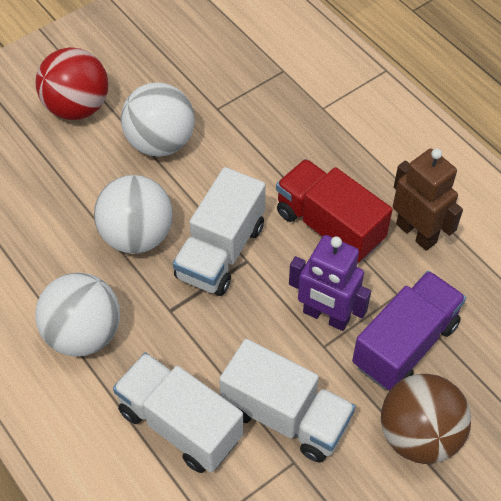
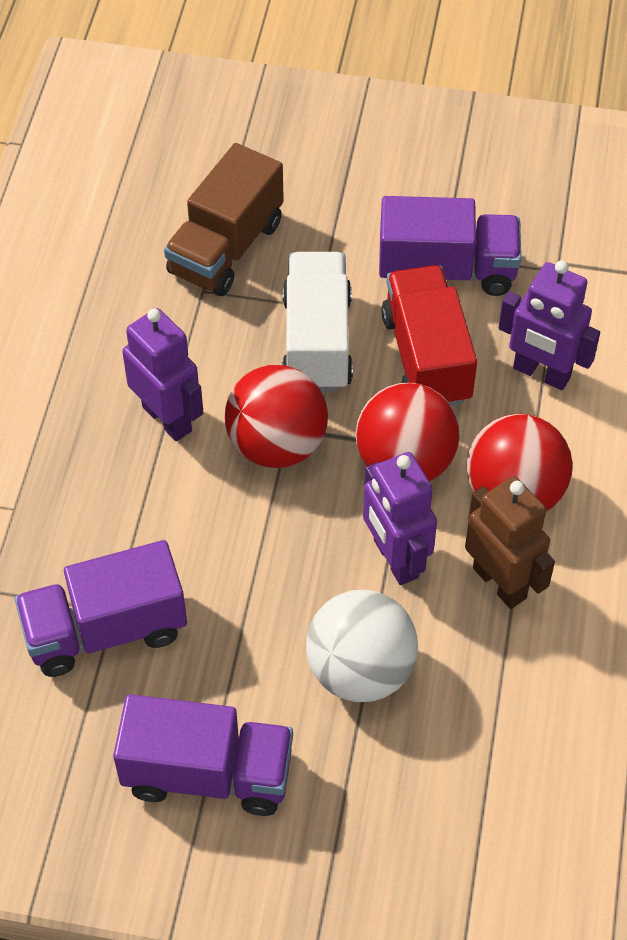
brown ball: [381,374,471,464] = 1 -> none = 0
brown truck: none = 0 -> [164,143,284,296] = 1
purple robot: [289,235,371,331] = 1 -> [122,308,204,441] [363,452,437,585] [499,260,600,390] = 3
purple truck: [352,271,466,391] = 1 -> [15,540,187,677] [113,694,293,816] [379,196,521,296] = 3
red ball: [36,47,108,120] = 1 -> [225,365,328,468] [356,382,460,482] [467,414,573,512] = 3
white ball: [35,273,120,357] [94,175,173,254] [121,82,195,157] = 3 -> [306,590,418,702] = 1
white truck: [113,352,244,473] [173,167,266,296] [219,339,356,463] = 3 -> [282,252,353,392] = 1

